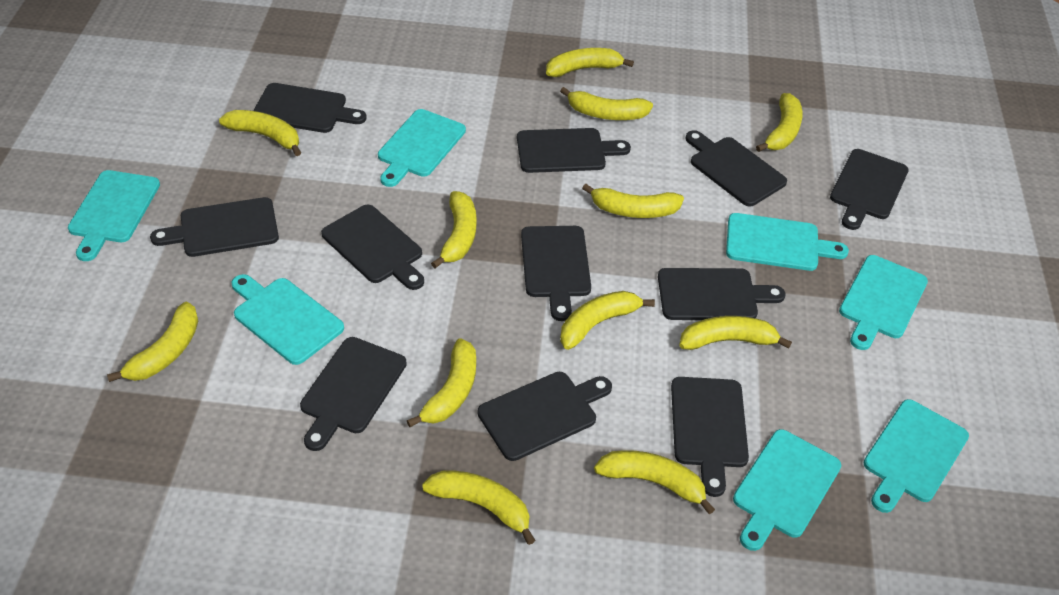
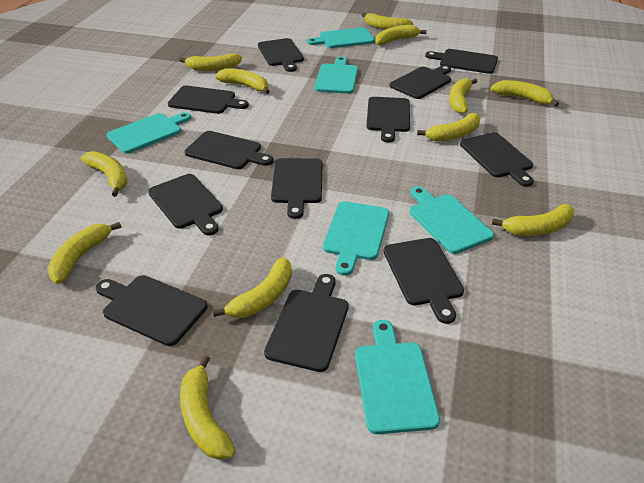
black cutting board: [150,197,279,257] [253,83,367,133] [300,337,407,451] [321,205,424,290] [477,372,612,461] [517,128,631,173] [521,226,591,321] [658,268,785,320] [671,377,749,497] [685,130,787,206] [830,149,909,230] = 11 -> [95,275,208,346] [148,174,223,235] [168,86,249,114] [185,131,273,169] [258,38,304,72] [264,274,349,372] [271,158,322,219] [366,97,410,143] [383,238,464,324] [390,65,451,99] [425,49,498,74] [460,132,534,187] = 12
turquoise cutting board: [68,170,160,261] [231,274,344,365] [378,109,466,187] [726,213,849,271] [733,429,841,551] [839,255,928,350] [863,399,969,513] = 7 -> [106,112,191,154] [307,27,375,48] [314,56,358,94] [323,201,389,276] [355,320,440,434] [410,186,494,254] = 6

